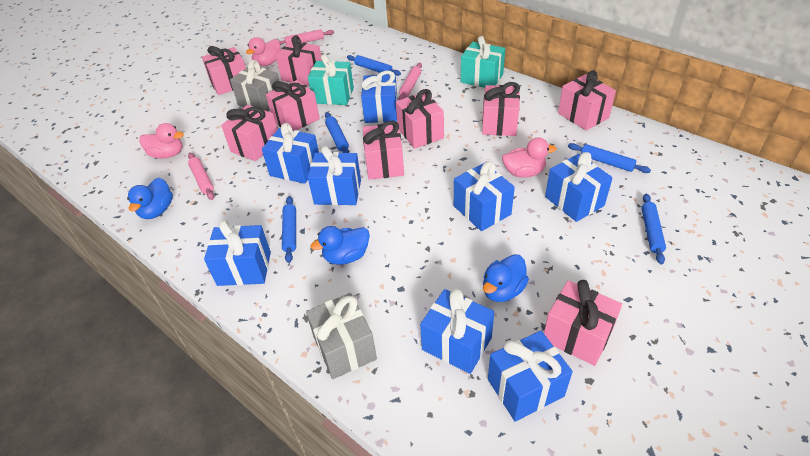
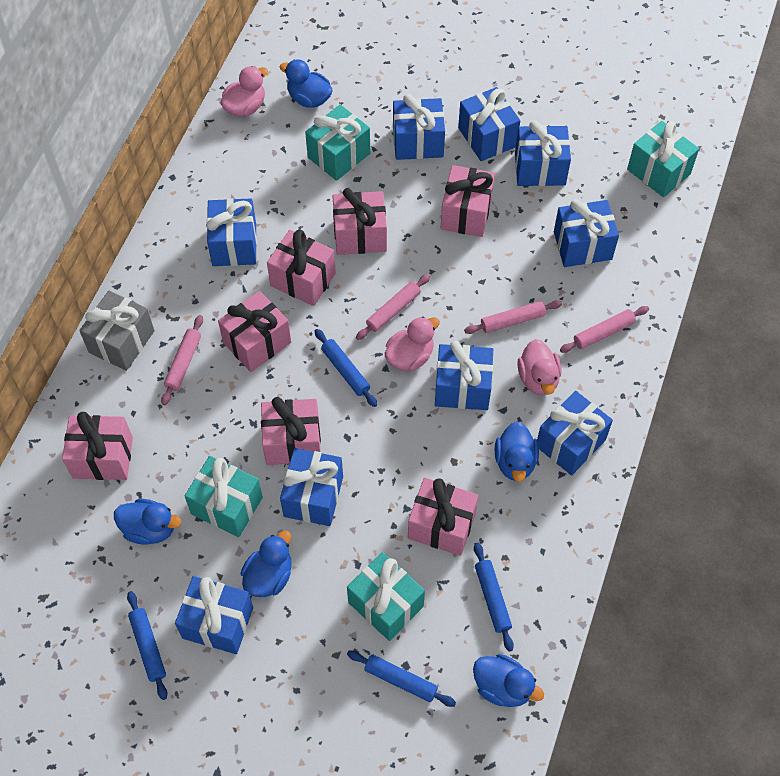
blue duck: [127,178,173,219] [311,226,370,265] [483,254,529,302] = 3 -> [114,499,181,545] [241,531,292,597] [280,59,333,108] [473,654,544,707] [495,422,539,482] = 5
blue gift: [204,220,271,286] [262,123,319,184] [308,146,361,205] [361,71,398,123] [420,288,494,374] [454,161,515,231] [488,331,573,422] [545,152,613,222] = 8 -> [175,576,253,654] [206,198,257,266] [280,448,343,526] [393,94,445,160] [435,341,493,410] [458,87,520,161] [515,120,571,186] [537,391,613,475] [554,199,619,267] = 9
blue rolling pin: [282,196,296,263] [325,112,349,153] [347,55,401,76] [568,143,651,173] [641,193,666,264] = 5 -> [127,591,168,700] [315,329,377,407] [347,650,456,707] [474,542,514,652] = 4
grey gift: [230,60,279,111] [306,293,377,379] = 2 -> [79,291,155,371] = 1
pink gift: [202,46,246,95] [221,105,277,161] [266,80,320,131] [276,35,322,86] [363,121,404,180] [396,89,444,149] [482,82,520,136] [544,280,622,366] [558,71,616,131] = 9 -> [62,412,133,480] [218,291,291,372] [261,397,321,465] [267,230,336,306] [333,188,387,255] [408,478,478,556] [441,165,495,237] = 7
pink rolling pin: [188,153,214,200] [279,29,334,45] [398,63,422,100] = 3 -> [161,315,203,405] [356,274,430,340] [464,300,562,334] [560,306,649,353] = 4
turquoise gift: [308,54,354,105] [461,36,505,88] = 2 -> [185,456,263,537] [305,105,370,181] [347,552,425,641] [627,121,699,197] = 4

